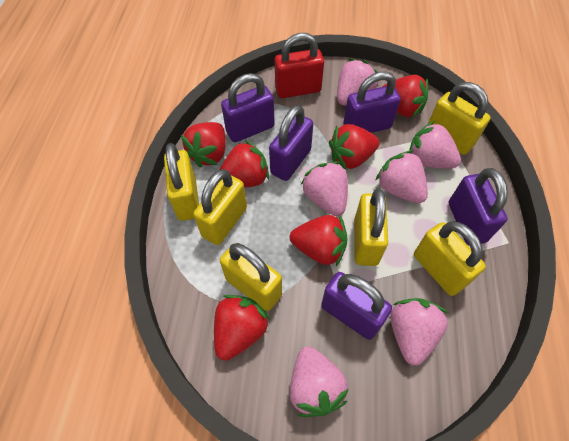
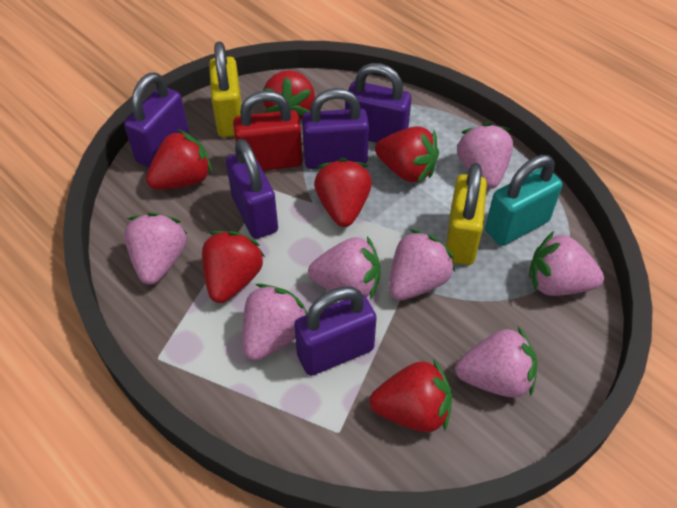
pink strawberry: [290,346,349,417] [301,162,348,216] [337,59,378,106] [375,150,428,204] [390,298,449,365] [410,121,461,169] = 6 -> [124,212,187,285] [242,284,308,361] [308,236,381,300] [389,229,455,300] [455,327,537,398] [457,123,513,189] [529,231,604,296] = 7
turquoise padlock: none = 0 -> [485,155,562,246] = 1
yellow padlock: [164,143,199,221] [193,169,247,245] [220,243,282,311] [354,189,388,266] [414,221,486,296] [428,82,491,155] = 6 -> [209,41,242,137] [446,163,487,265] = 2

